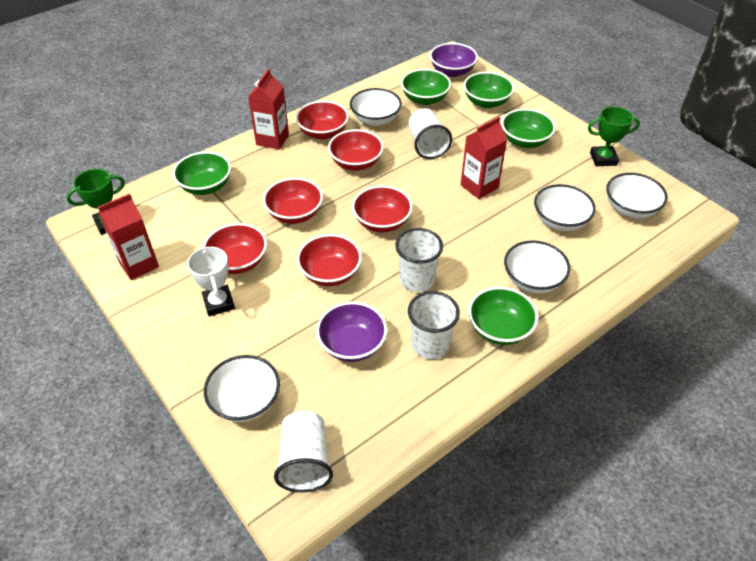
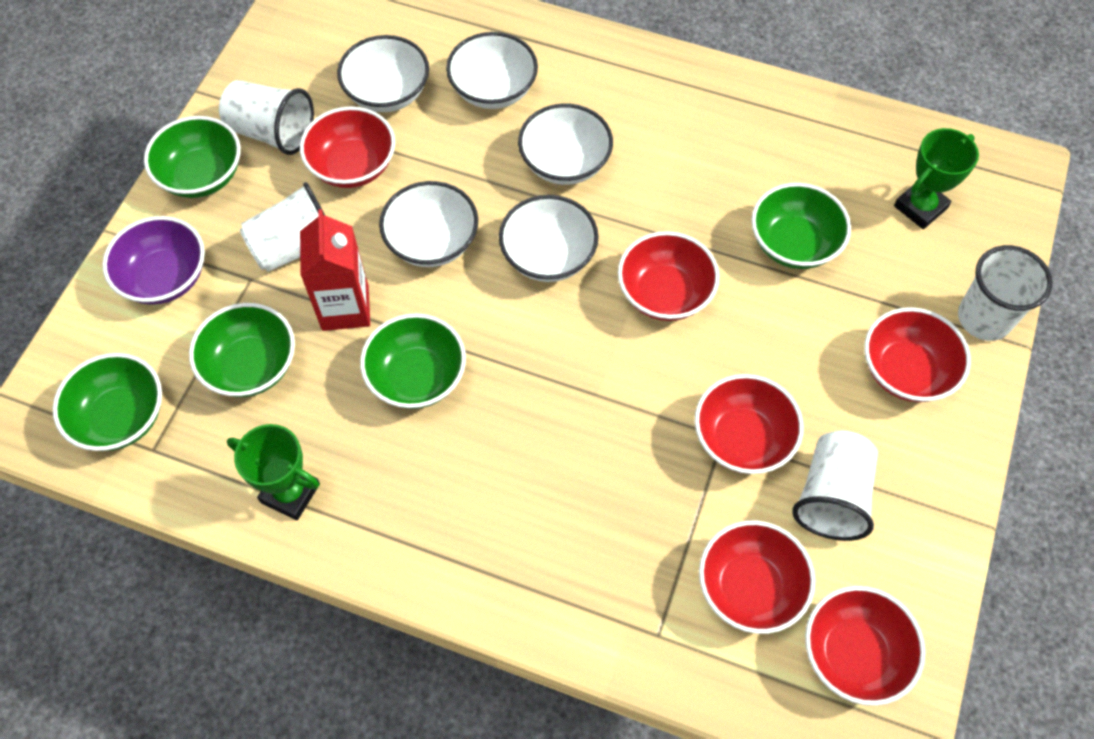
purple bowl: [316,302,387,362] [430,43,478,77] = 2 -> [102,216,205,305] = 1
red carton: [98,193,159,280] [248,69,289,150] [460,117,507,199] = 3 -> [300,209,370,331] = 1
white trophy: [187,246,235,316] = 1 -> none = 0

